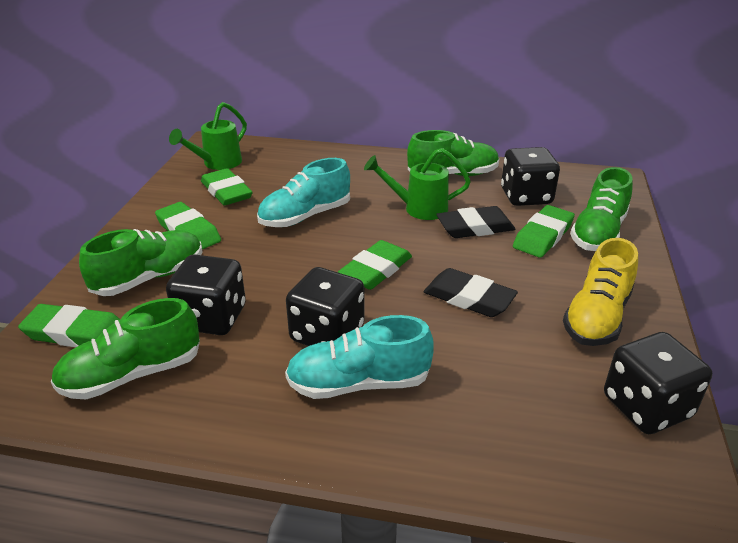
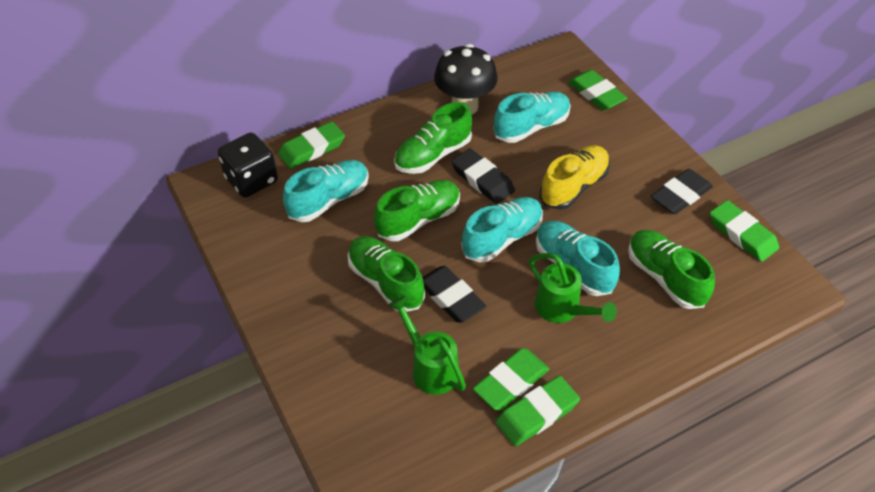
black dice: [166,254,246,335] [286,267,365,346] [501,147,560,206] [604,332,712,434] = 4 -> [218,133,278,197] = 1
black eraser: [424,268,518,317] [436,206,516,238] = 2 -> [422,266,486,323] [451,149,515,204] [651,169,713,214] = 3
black mushroom: none = 0 -> [434,44,498,115] = 1
turquoise shoe: [257,158,350,227] [285,315,434,399] = 2 -> [283,160,369,222] [461,197,543,262] [494,92,571,143] [536,221,620,296] = 4

